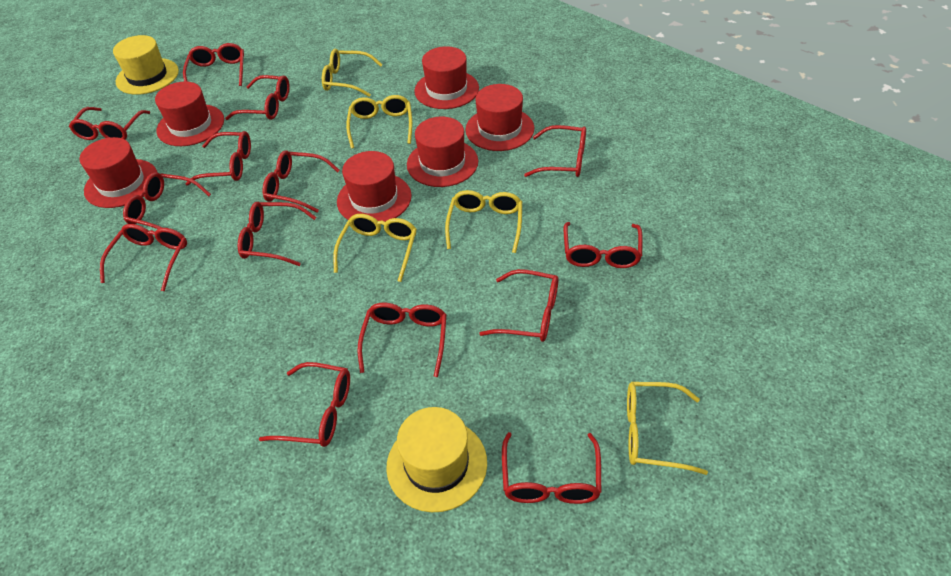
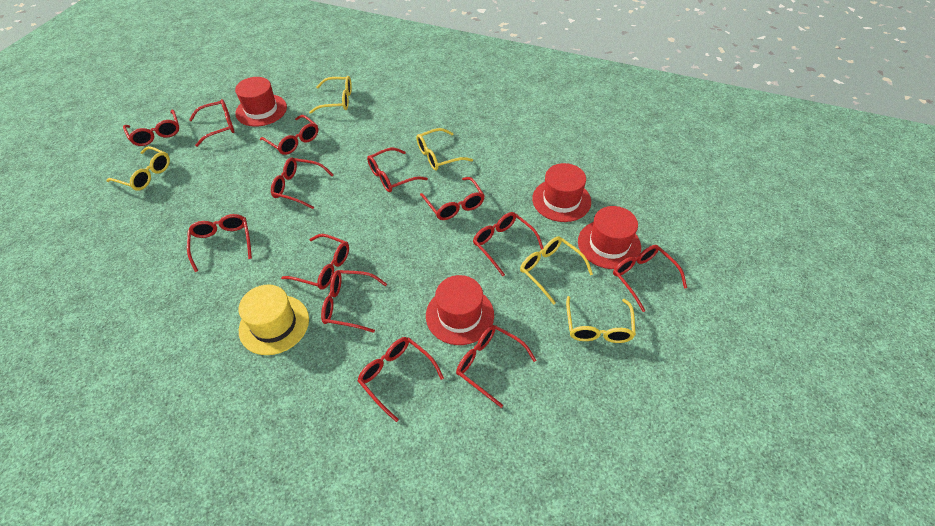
red glasses: [69,107,151,140] [100,224,187,291] [123,172,211,229] [183,43,244,86] [185,131,251,186] [225,75,290,120] [238,202,316,266] [259,362,350,447] [263,150,340,213] [358,303,447,377] [479,269,559,342] [502,432,601,504] [524,125,586,177] [564,222,642,268] = 14 -> [123,109,179,146] [187,214,252,272] [189,99,235,147] [260,115,318,155] [271,158,334,209] [281,234,349,290] [321,270,387,333] [358,337,444,422] [367,148,428,192] [420,177,485,220] [456,325,536,408] [473,212,543,276] [613,245,687,312] = 13
red hat: [80,137,157,208] [155,82,224,146] [337,151,412,222] [407,117,478,187] [414,46,479,109] [465,84,534,151] = 6 -> [235,77,287,127] [426,275,494,345] [532,163,591,222] [578,206,641,269] = 4
yellow hat: [113,35,179,95] [386,407,487,512] = 2 -> [238,284,309,355] = 1

